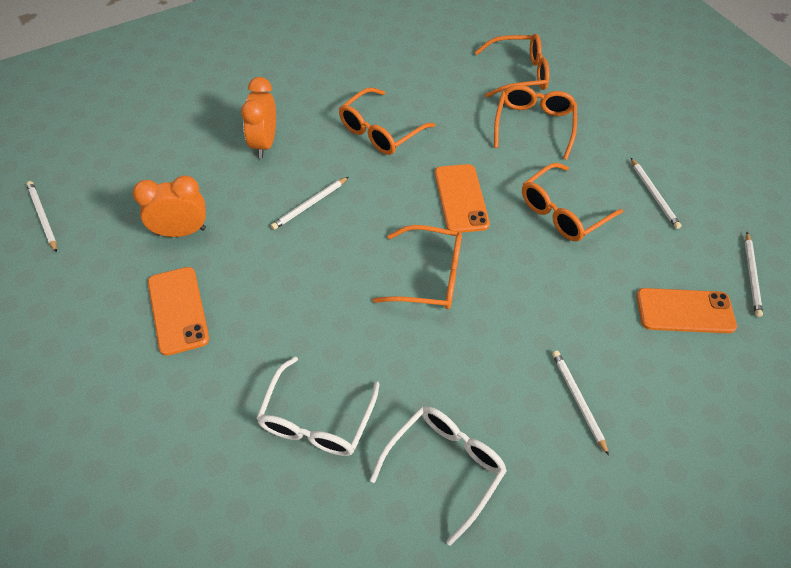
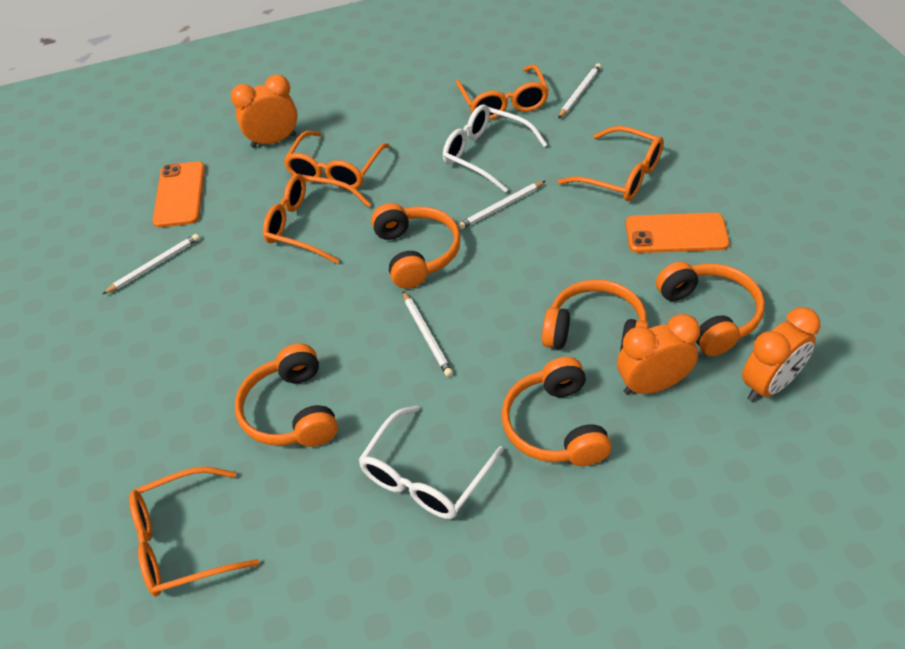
orange clock: [133,176,206,237] [241,77,276,158] = 2 -> [231,75,298,148] [617,314,700,395] [742,307,820,402] = 3
orange headphones: none = 0 -> [235,344,338,447] [371,203,461,289] [501,357,612,466] [542,279,649,351] [656,262,765,356] = 5
orange phone: [148,267,209,356] [435,164,490,233] [636,288,737,333] = 3 -> [153,161,205,228] [626,213,730,253] = 2
white pencil: [26,181,57,253] [271,177,348,230] [552,351,609,456] [631,158,681,229] [745,232,763,317] = 5 -> [103,234,200,294] [403,291,453,377] [458,181,545,230] [558,63,601,119] = 4

